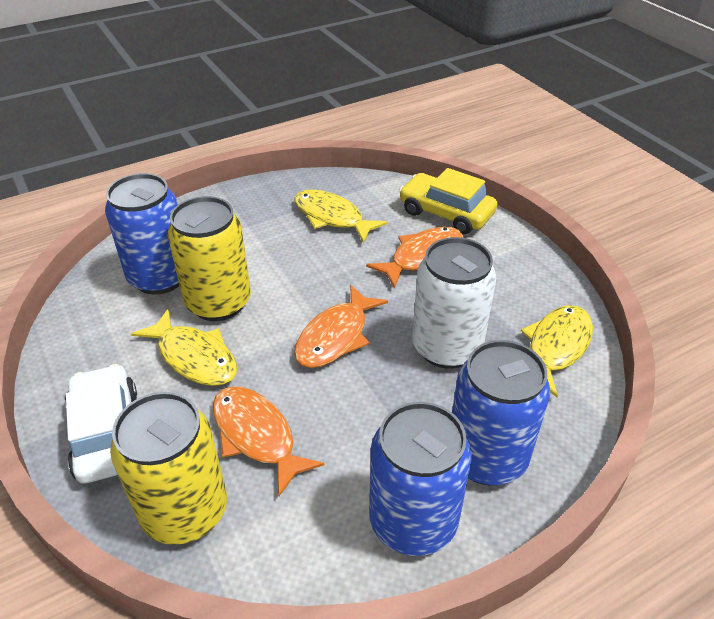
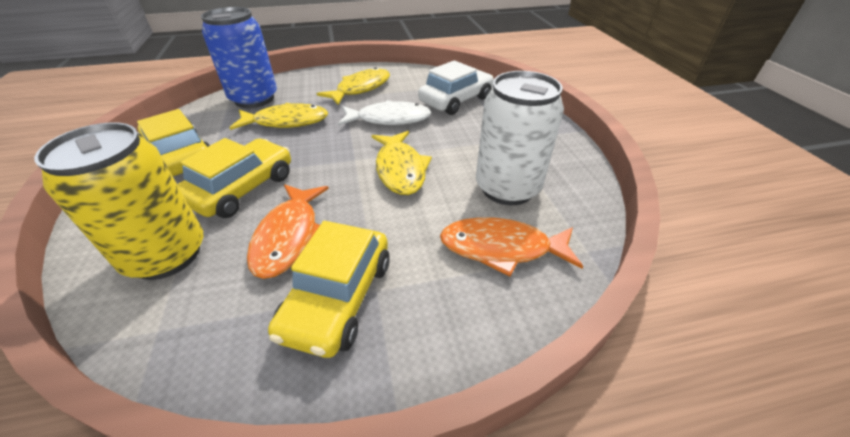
blue can: [105,173,179,295] [369,402,472,556] [452,340,550,485] = 3 -> [201,7,277,108] = 1
orange fish: [213,386,324,496] [294,285,388,368] [366,227,463,289] = 3 -> [247,184,329,279] [440,217,583,277] = 2
white fish: none = 0 -> [338,100,431,126] = 1
yellow can: [110,392,227,545] [168,196,251,321] = 2 -> [34,122,203,280] = 1
yellow car: [399,168,497,234] = 1 -> [137,109,210,176] [177,138,291,218] [268,221,390,358] = 3

